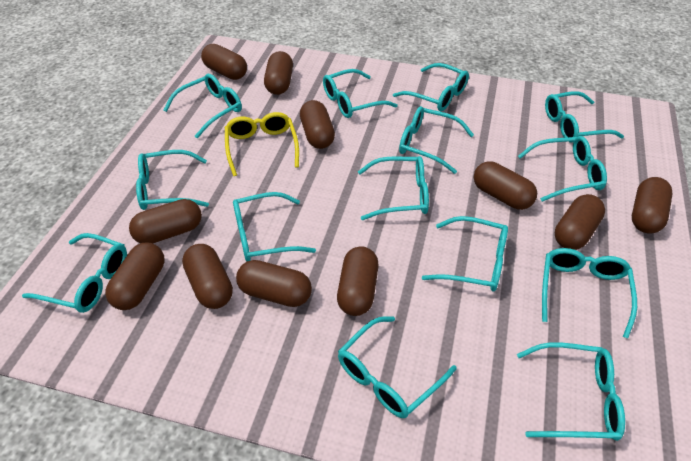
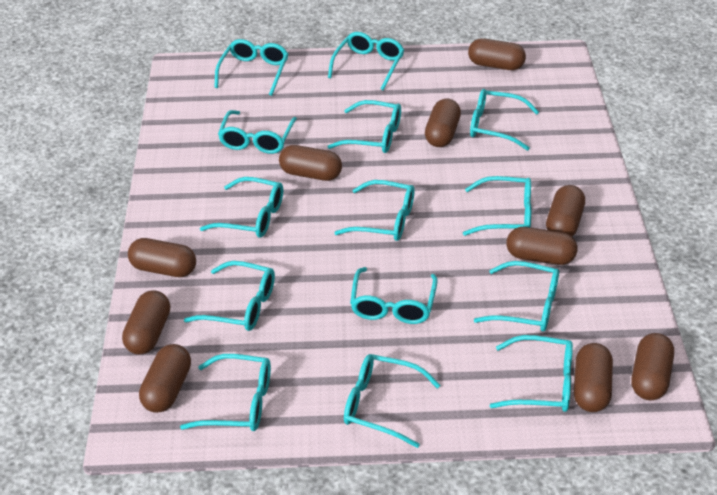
brown capsule: [105,243,164,310] [129,199,202,243] [182,244,233,309] [201,44,247,80] [236,260,312,307] [264,51,293,95] [300,100,335,149] [337,246,378,316] [474,161,537,210] [555,194,605,250] [632,177,672,233] = 11 -> [122,291,170,355] [128,238,196,277] [139,344,191,413] [279,145,342,181] [425,98,461,147] [468,38,526,70] [506,227,577,265] [546,185,585,236] [574,343,613,412] [632,333,674,400] = 10
yellow glasses: [225,112,299,176] = 1 -> none = 0

